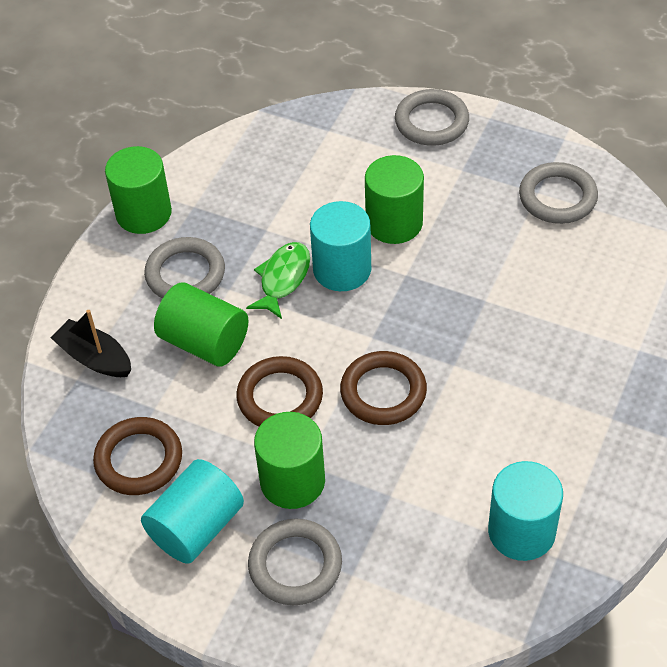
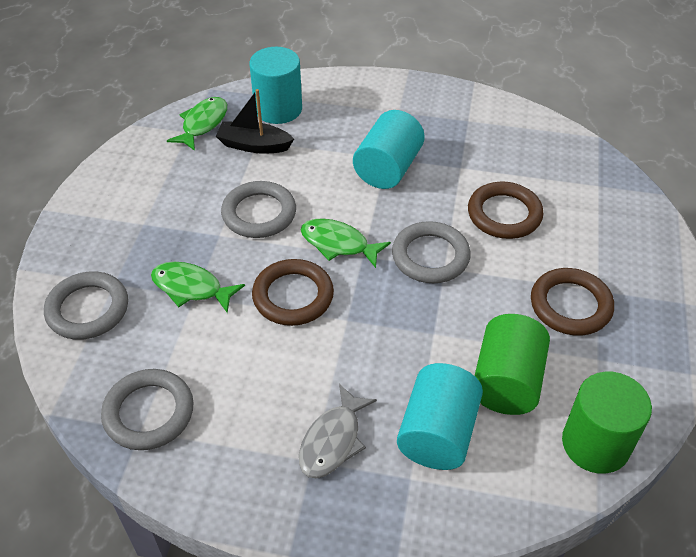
green cylinder: [105,146,172,234] [154,282,248,367] [254,412,325,509] [365,155,424,244] = 4 -> [474,314,550,415] [562,371,652,474] = 2
green fish: [246,242,310,319] = 1 -> [151,262,245,313] [167,97,227,151] [301,218,391,268] = 3
grey fish: none = 0 -> [299,384,377,478] = 1

